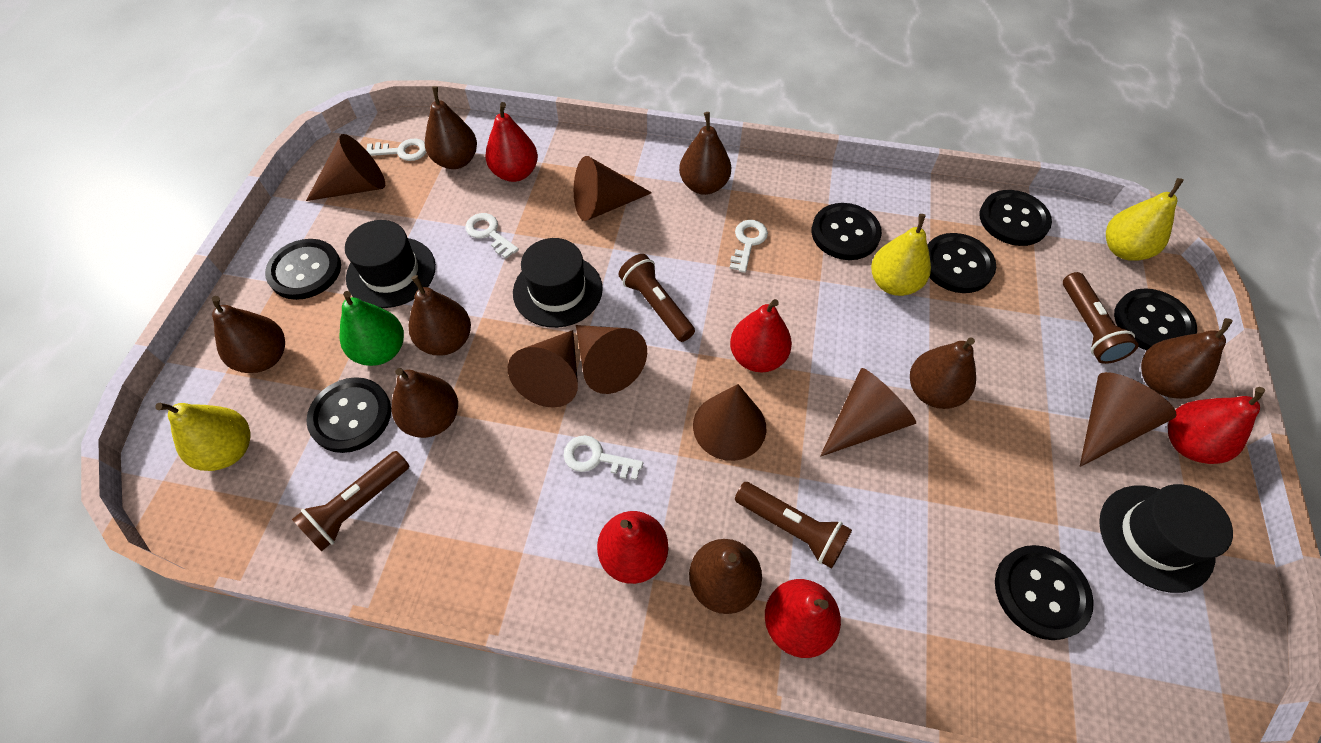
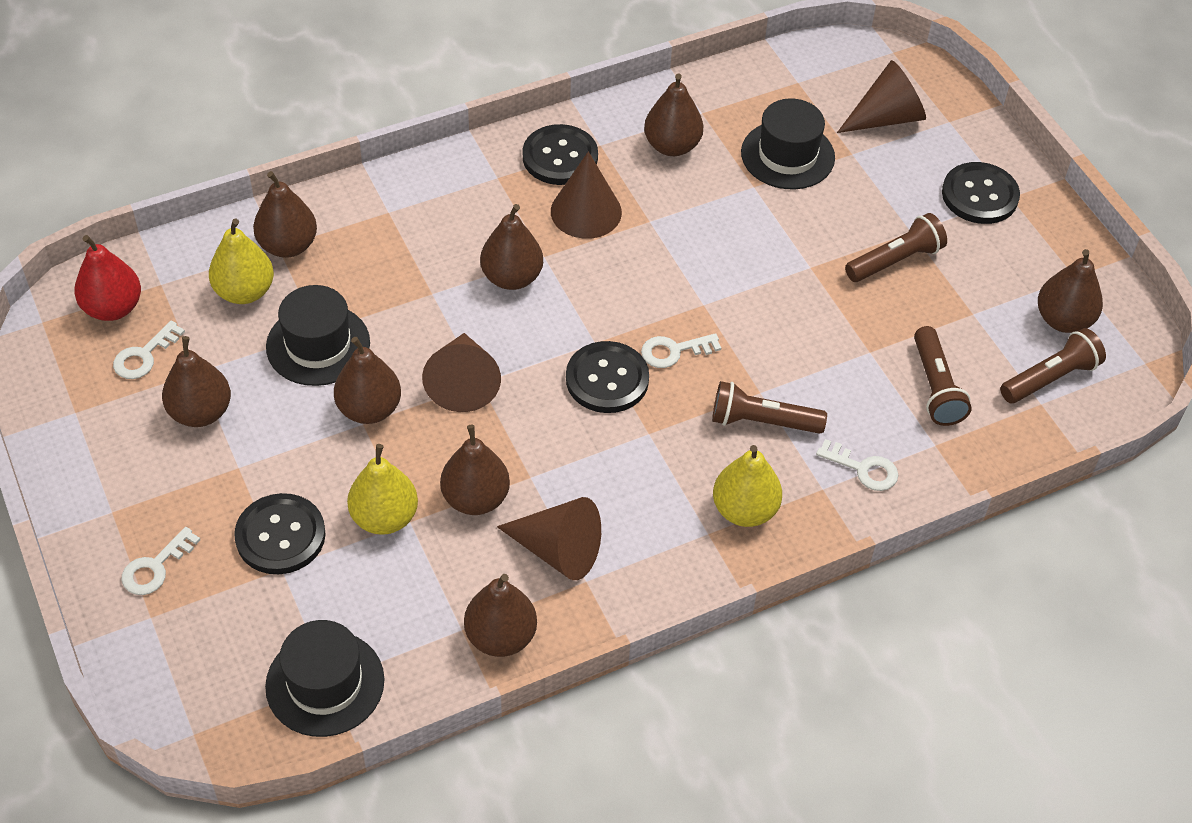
black button: [265,239,341,300] [306,377,391,453] [812,203,882,260] [928,233,996,293] [979,190,1052,246] [995,545,1094,640] [1114,288,1197,351] = 7 -> [234,493,326,574] [523,124,598,185] [566,341,649,413] [942,162,1020,224] = 4
brown cone: [306,134,385,201] [508,330,578,408] [574,156,652,221] [576,325,647,394] [693,384,766,461] [820,368,916,457] [1080,372,1177,467] = 7 -> [422,333,501,412] [497,497,601,580] [551,151,622,239] [837,60,926,133] = 4
green pear: [339,291,404,366] = 1 -> none = 0
red pear: [485,102,538,182] [597,511,668,584] [730,299,792,372] [765,579,841,658] [1168,387,1265,464] = 5 -> [74,235,141,321] = 1

